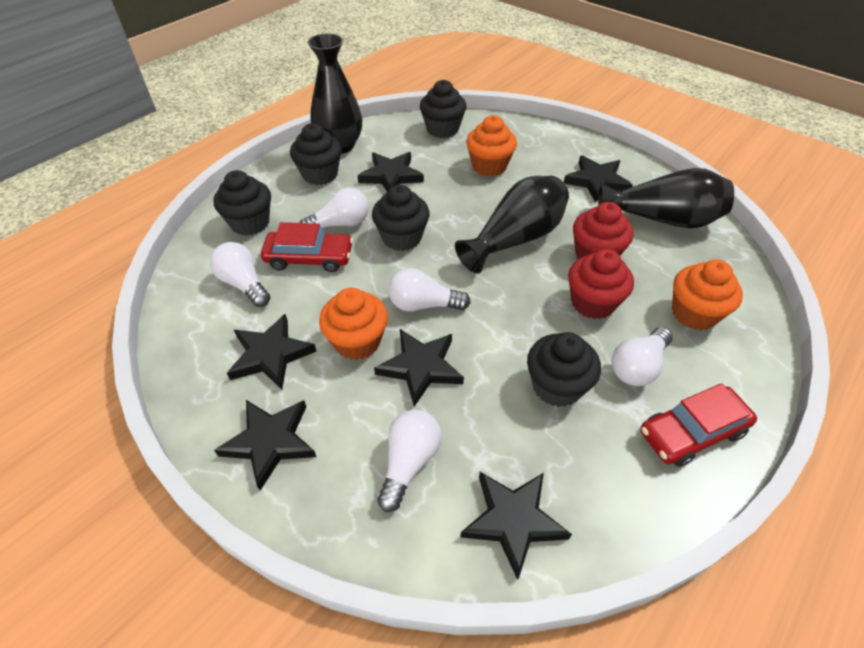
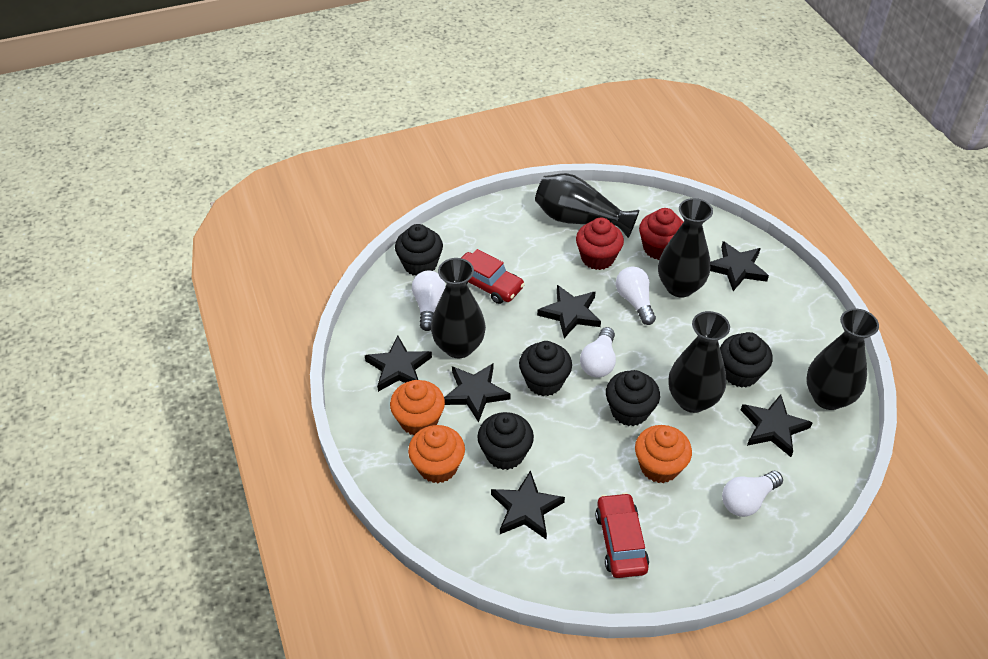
black vase: [307,33,362,154] [455,176,569,274] [598,168,734,228] = 3 -> [431,258,486,358] [535,173,639,238] [658,198,713,297] [668,311,730,413] [806,309,879,410] = 5
white light bulb: [210,242,270,307] [300,188,369,228] [377,410,442,512] [388,268,471,312] [612,327,673,386] = 5 -> [412,270,445,331] [580,327,616,378] [616,267,656,325] [722,471,783,517] = 4

